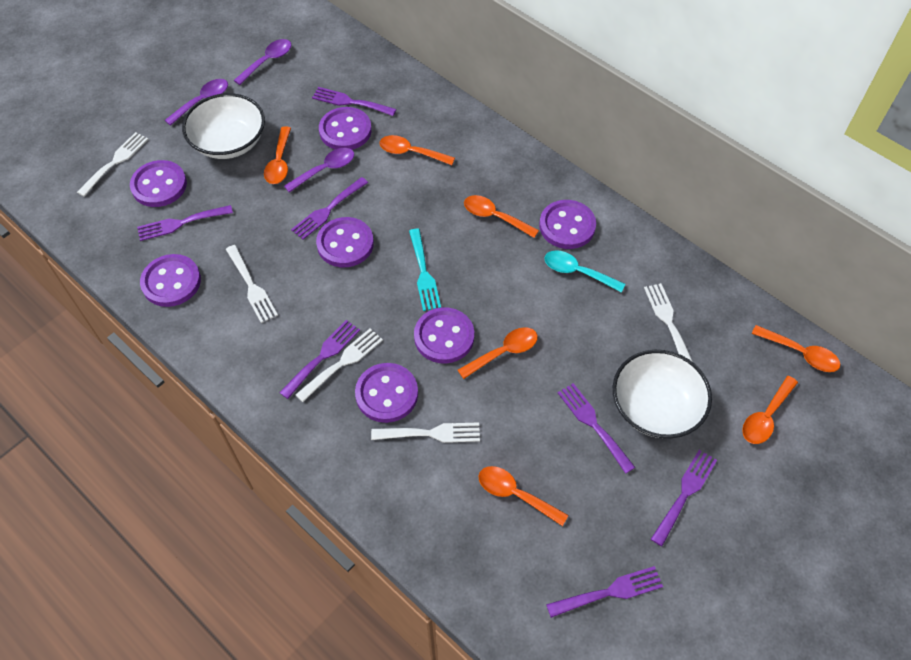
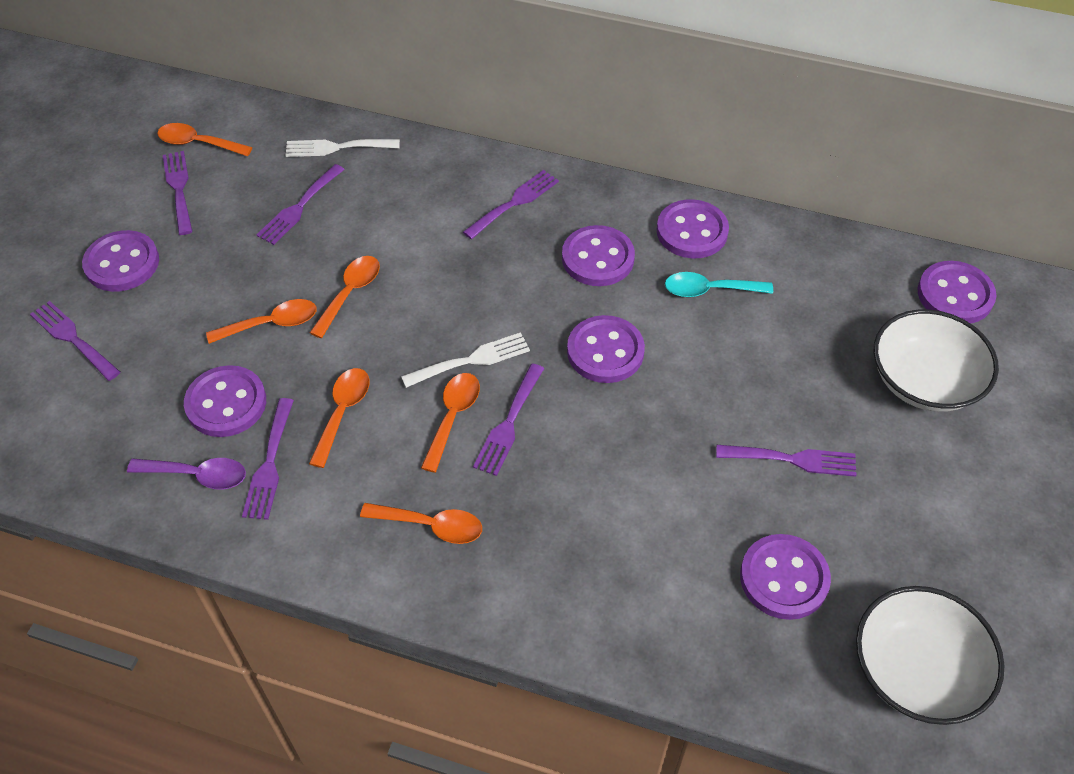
orange spoon: [264,126,291,184] [379,135,455,165] [458,327,538,379] [464,195,539,238] [479,466,568,526] [742,376,798,444] [751,325,840,372] = 7 -> [157,123,252,156] [206,299,317,344] [309,368,369,468] [310,256,380,338] [360,503,482,544] [421,373,480,473] = 6
purple spoon: [165,79,228,126] [234,39,291,85] [284,148,354,193] = 3 -> [127,458,246,490] = 1
turquoise fork: [409,229,441,311] = 1 -> none = 0
white fork: [77,132,149,197] [226,245,278,323] [295,328,383,402] [371,422,480,443] [644,283,693,362] = 5 -> [285,139,400,157] [401,332,530,388] = 2

